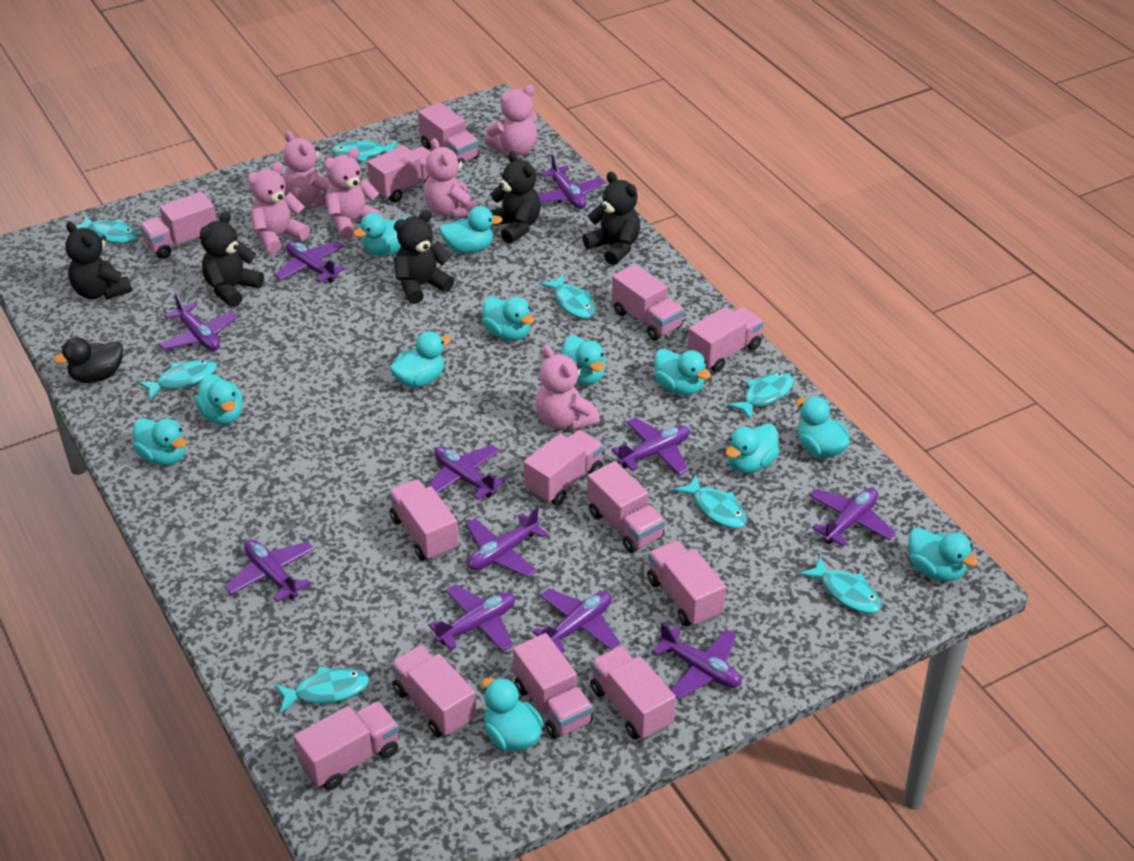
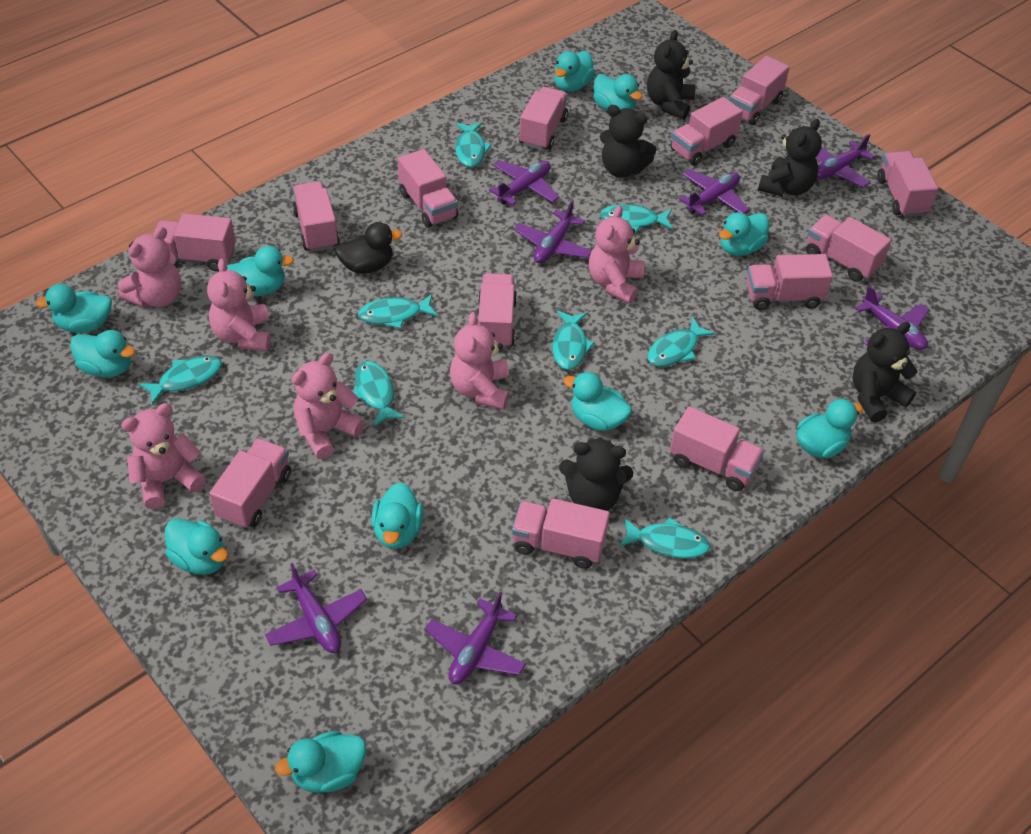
purple plane: [159,293,238,351] [224,539,314,602] [274,241,346,283] [426,445,506,500] [428,584,515,652] [466,507,548,577] [532,589,620,653] [538,154,605,209] [612,417,689,475] [652,622,742,699] [810,488,896,547] = 11 -> [265,563,367,653] [425,592,526,684] [489,160,559,206] [514,200,592,264] [679,169,749,216] [816,134,875,188] [855,285,929,350] = 7
turquoise duck: [133,418,186,465] [194,374,243,425] [353,213,406,256] [390,331,451,388] [439,206,503,253] [482,297,534,341] [482,677,544,752] [561,335,605,385] [654,349,711,395] [726,423,780,473] [796,397,850,458] [908,528,979,581] = 12 -> [35,284,112,333] [70,330,135,377] [165,518,228,575] [227,246,294,296] [275,731,366,793] [371,483,424,549] [554,51,595,92] [563,372,632,431] [593,74,643,111] [719,212,769,256] [796,399,863,458] = 11

